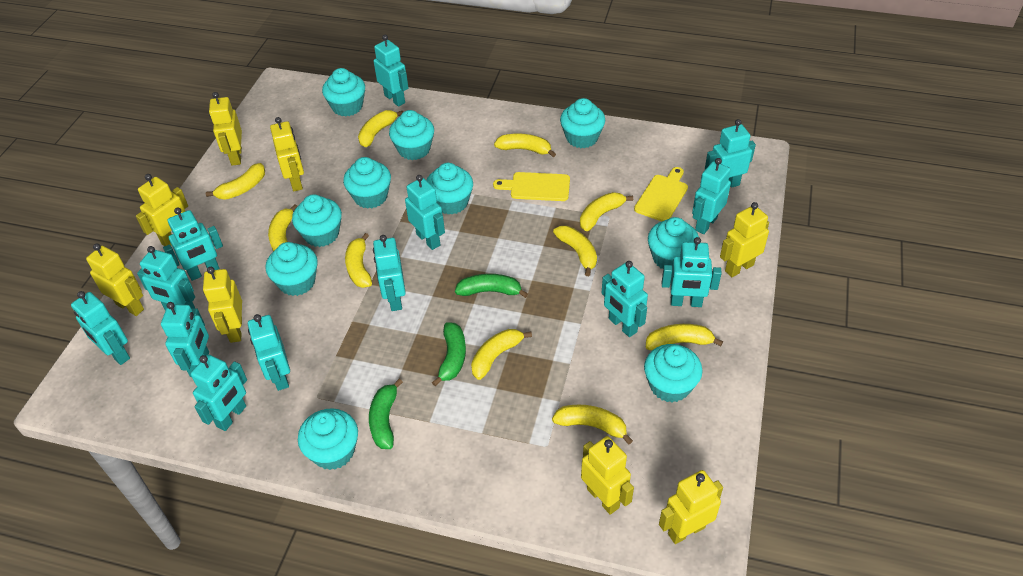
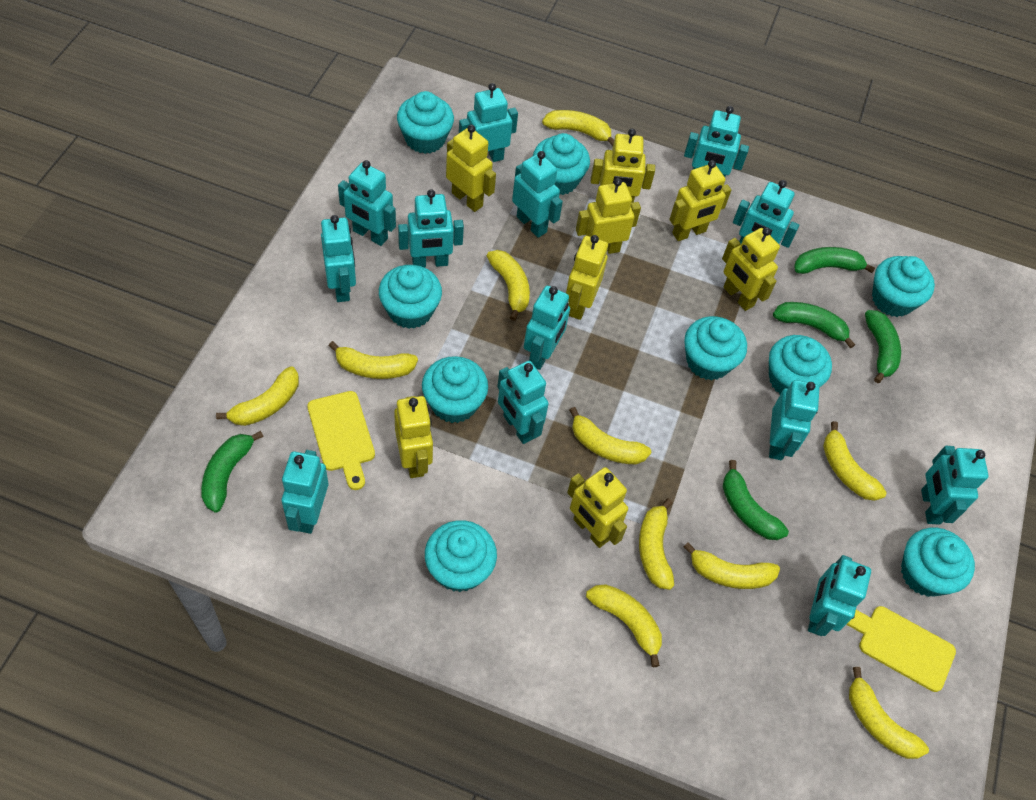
green banana: [369,379,403,449] [432,322,466,386] [455,274,528,298] = 3 -> [201,431,264,512] [723,460,789,540] [773,302,855,348] [794,247,875,274] [865,310,901,383] = 5
turquoise cupcake: [265,242,318,296] [292,194,342,247] [298,408,358,470] [322,68,365,117] [343,157,391,209] [389,110,434,160] [426,163,473,215] [560,98,605,148] [644,344,703,402] [648,217,699,269] = 10 -> [379,265,442,329] [397,91,454,154] [422,356,488,423] [425,520,497,592] [533,133,590,195] [684,316,747,380] [769,335,832,394] [872,256,935,317] [901,528,975,597] = 9

